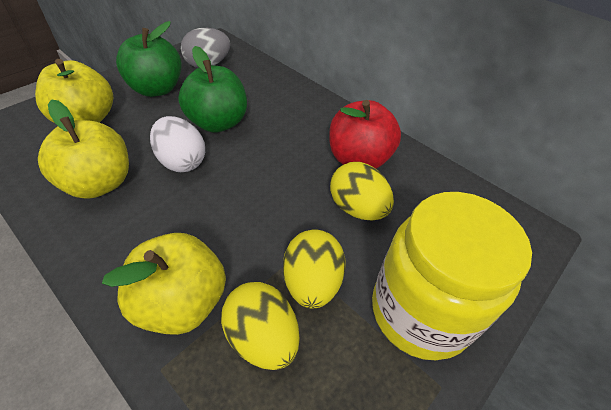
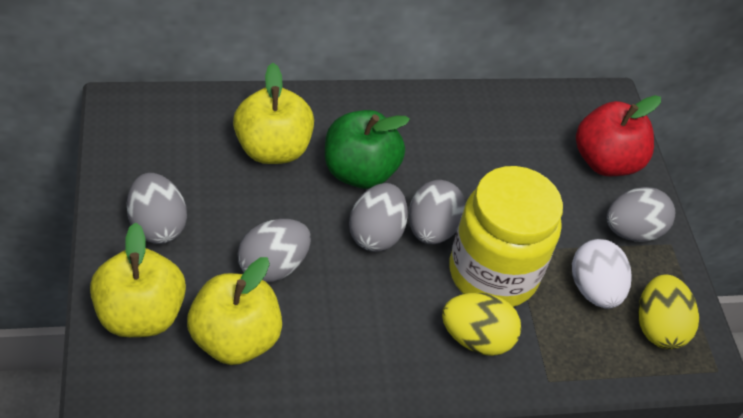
green apple: [116,21,182,97] [178,46,247,133] = 2 -> [325,110,410,189] = 1
grey egg: [181,28,230,68] = 1 -> [127,173,187,244] [238,219,311,282] [349,183,408,252] [408,180,466,244] [607,187,675,242] = 5
yellow egg: [221,282,300,370] [283,230,346,308] [330,162,394,221] = 3 -> [442,293,521,356] [638,274,699,349] = 2

